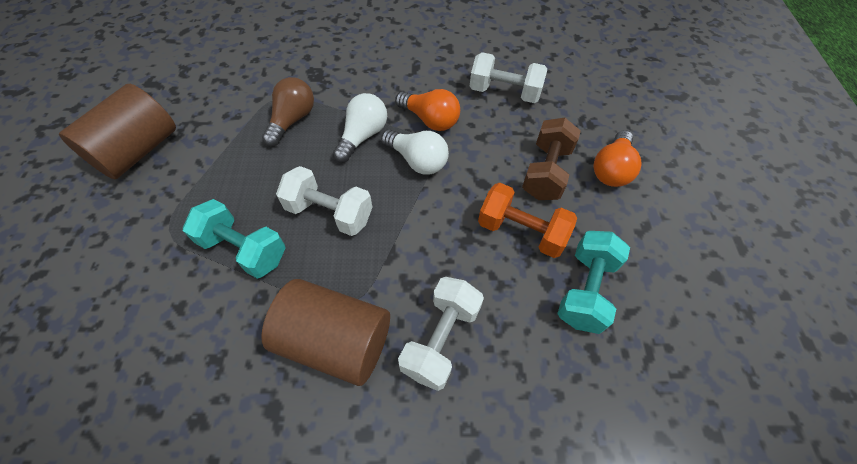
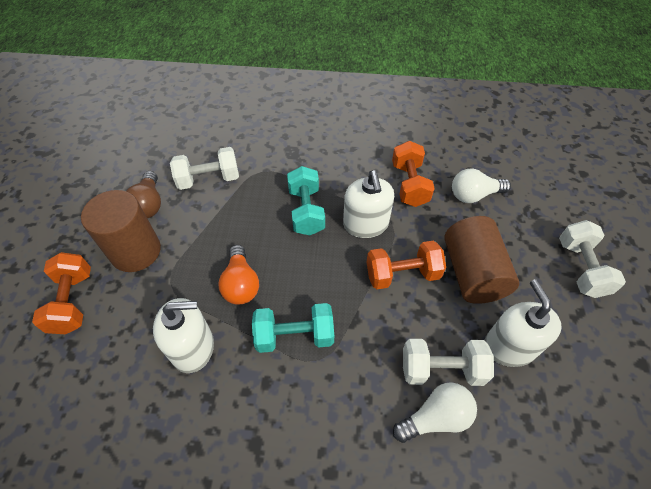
brown dumbbell: [522,118,581,200] = 1 -> none = 0
orange dumbbell: [478,183,577,258] = 1 -> [32,252,91,334] [366,241,446,289] [392,141,435,207] = 3
orange light bulb: [395,89,460,131] [593,130,642,187] = 2 -> [218,245,259,305] = 1
white soap dispenser: none = 0 -> [153,298,214,373] [343,170,394,238] [484,279,561,367] = 3

